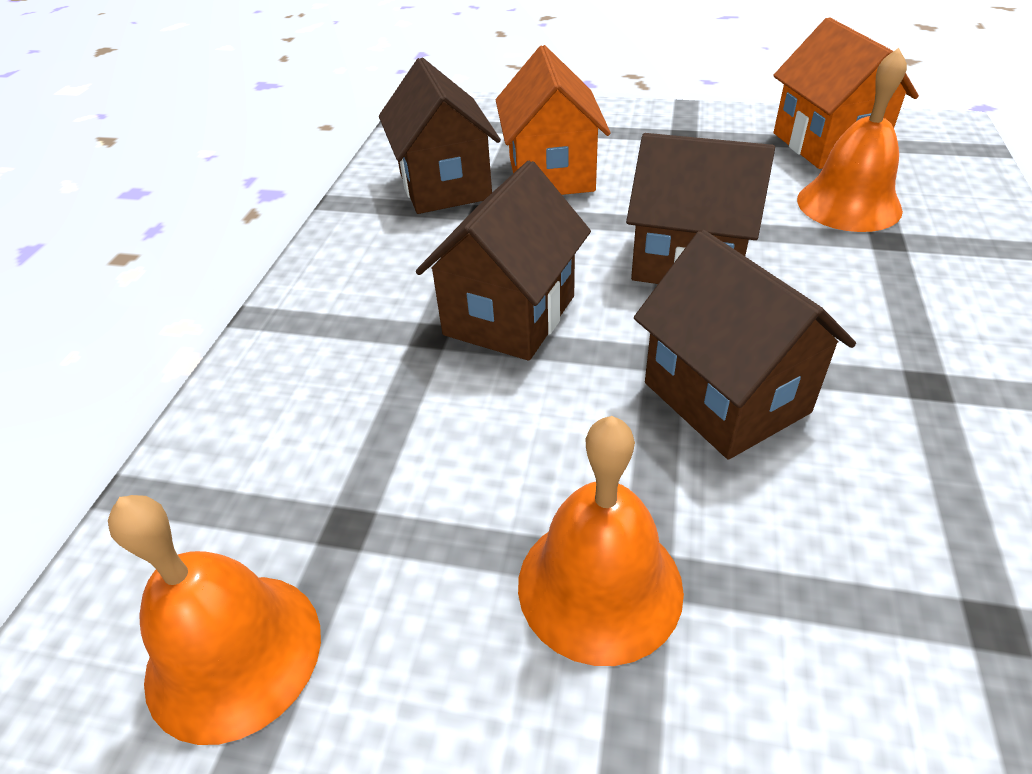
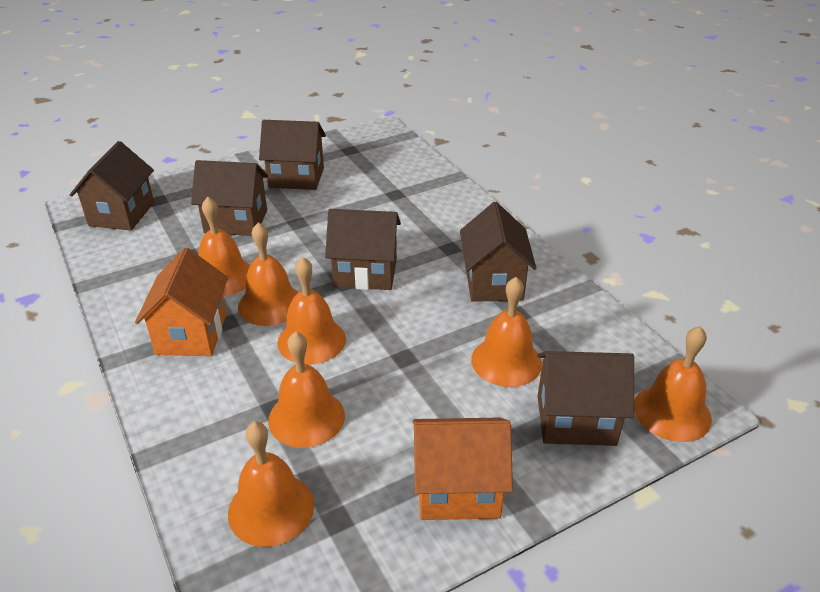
brown house: [379,57,501,214] [416,160,591,361] [626,133,775,284] [634,230,856,459] = 4 -> [70,141,154,231] [191,160,268,236] [259,120,326,190] [325,209,401,290] [460,202,537,302] [537,351,634,446] = 6
orange bell: [108,495,321,745] [518,416,684,666] [797,48,907,232] = 3 -> [198,197,250,296] [228,421,314,547] [238,222,298,326] [268,331,345,448] [277,257,346,365] [471,277,542,387] [634,326,712,442] = 7

